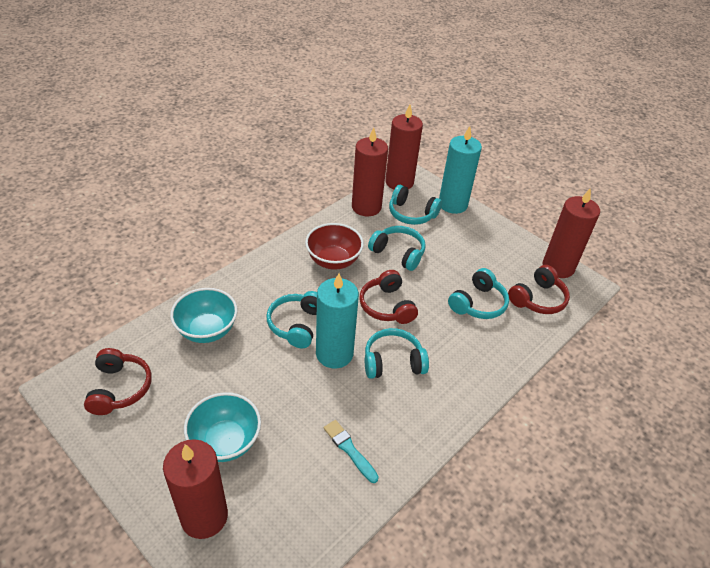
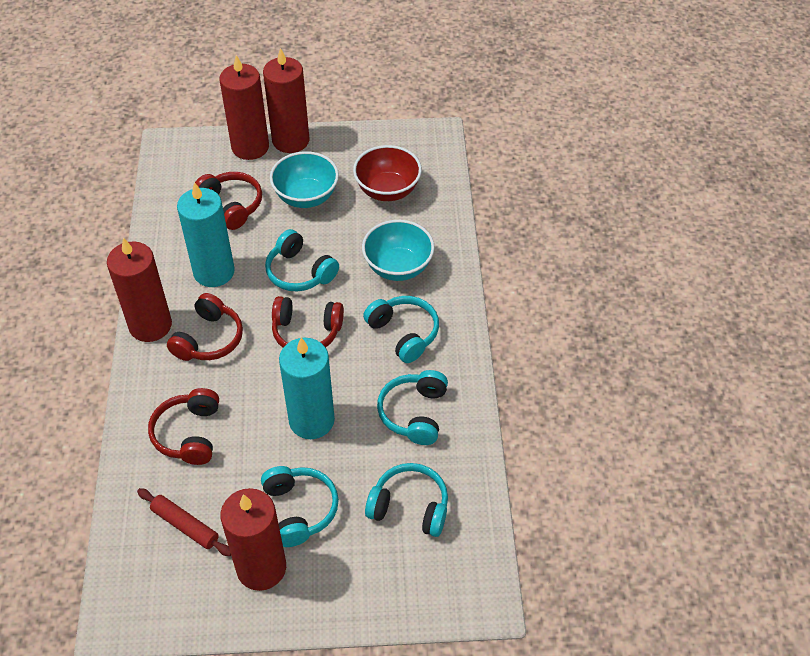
red headphones: [84,348,152,415] [359,270,418,324] [508,265,570,314] = 3 -> [148,388,219,465] [167,293,243,361] [195,172,262,230] [272,296,344,348] = 4
red rolling pin: none = 0 -> [137,488,231,556] = 1
turquoise brush: [324,420,379,483] = 1 -> none = 0

